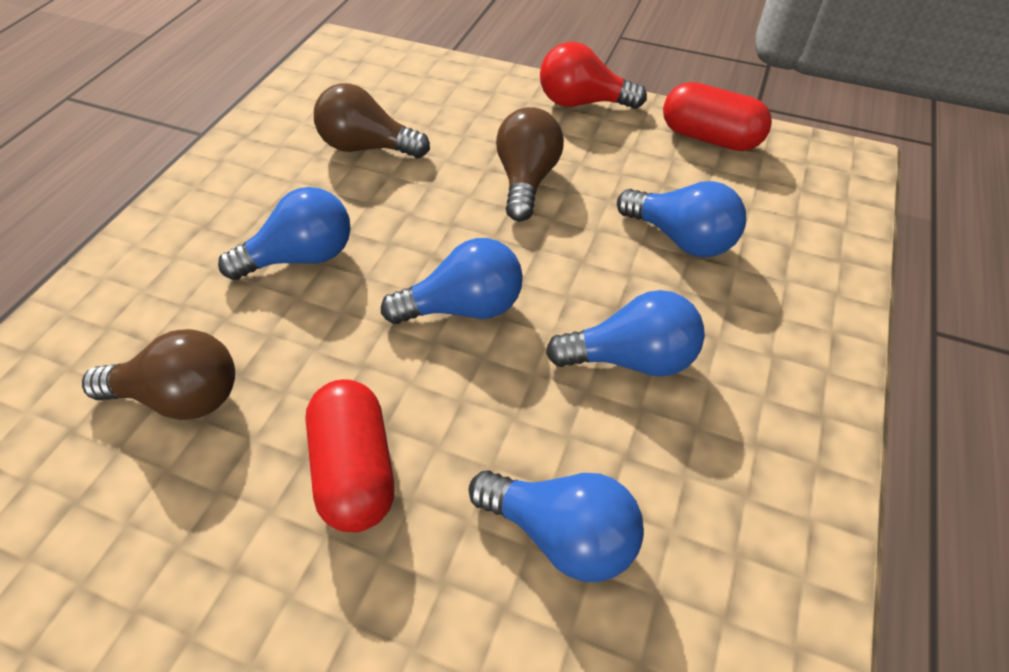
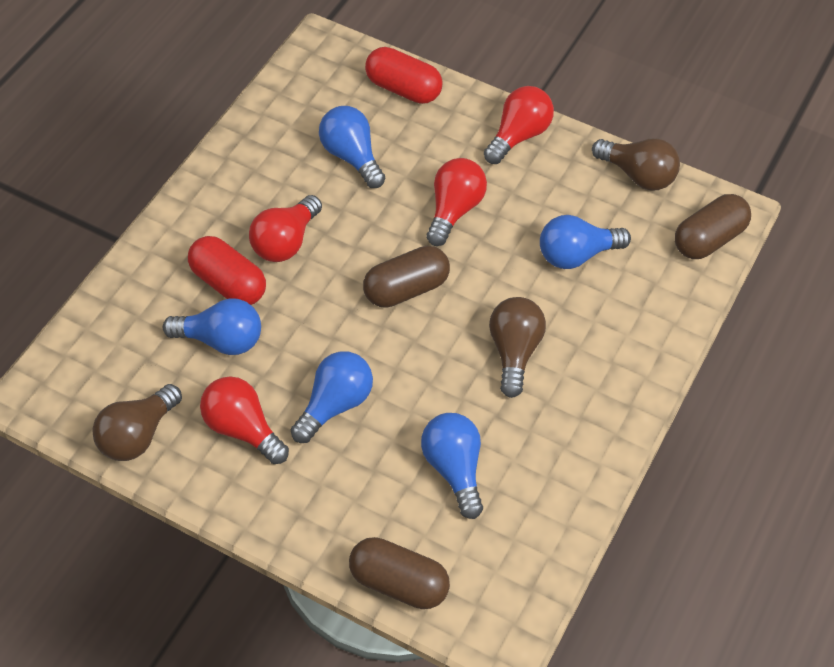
brown capsule: none = 0 -> [349,537,450,609] [363,246,450,308] [675,194,751,259] = 3
red light bulb: [540,42,647,109] = 1 -> [200,376,289,464] [249,195,322,262] [426,158,487,246] [484,86,554,164] = 4

